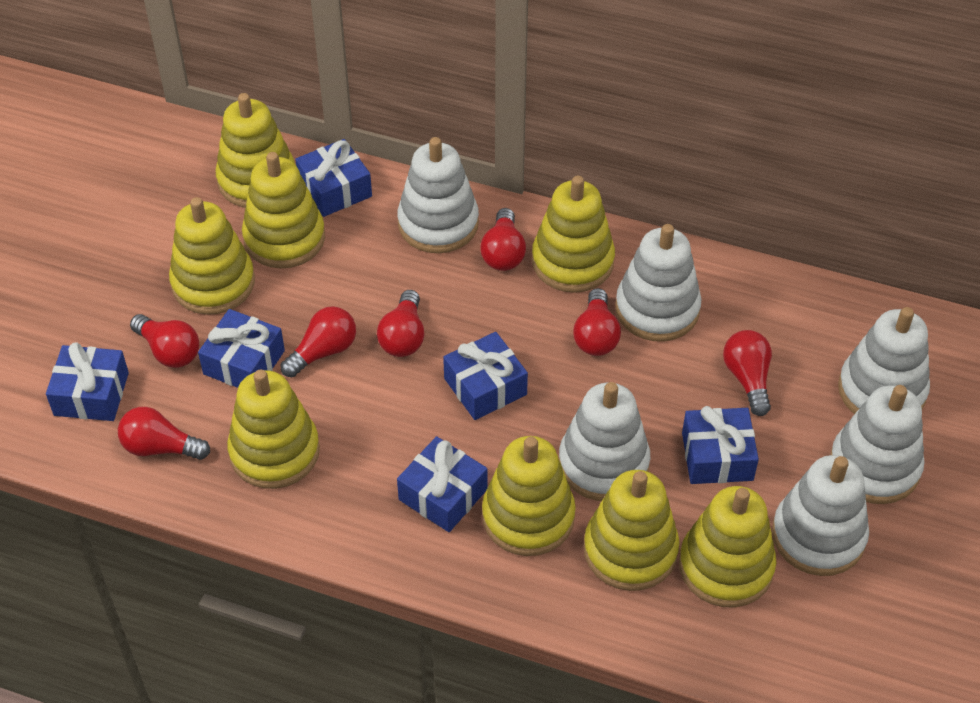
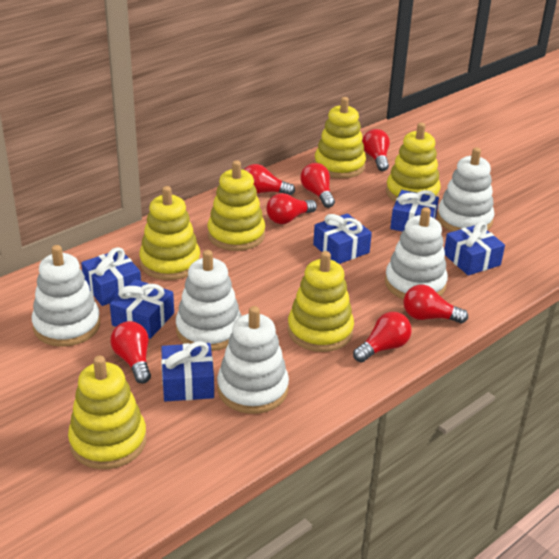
white stacking toy: [397,137,479,253] [559,382,650,501] [616,224,702,341] [772,455,869,576] [830,385,924,504] [838,307,930,414] = 6 -> [32,245,100,347] [176,250,241,351] [217,306,289,414] [385,207,448,299] [437,148,494,232] = 5
yellow stacking toy: [169,197,255,315] [215,93,295,208] [227,370,320,489] [242,152,325,269] [482,436,576,556] [532,176,615,293] [584,470,679,591] [679,486,776,607] = 8 -> [68,356,147,469] [139,186,200,280] [208,160,265,251] [288,251,354,352] [314,97,366,178] [386,123,441,202] = 6

